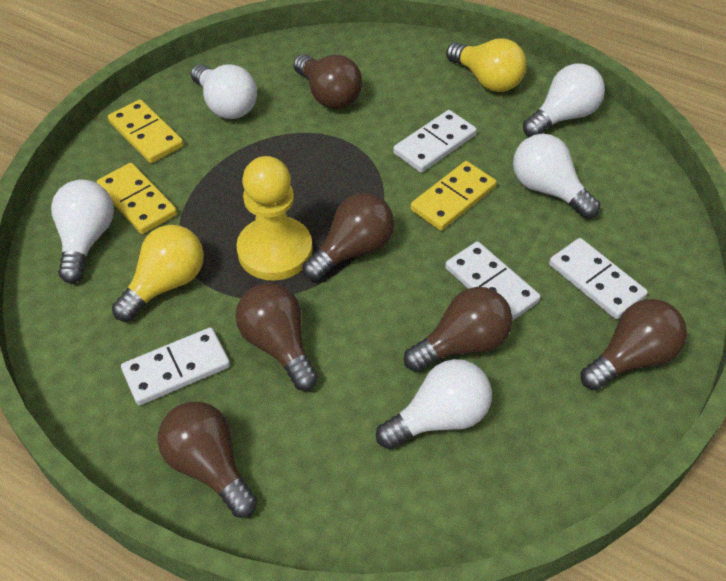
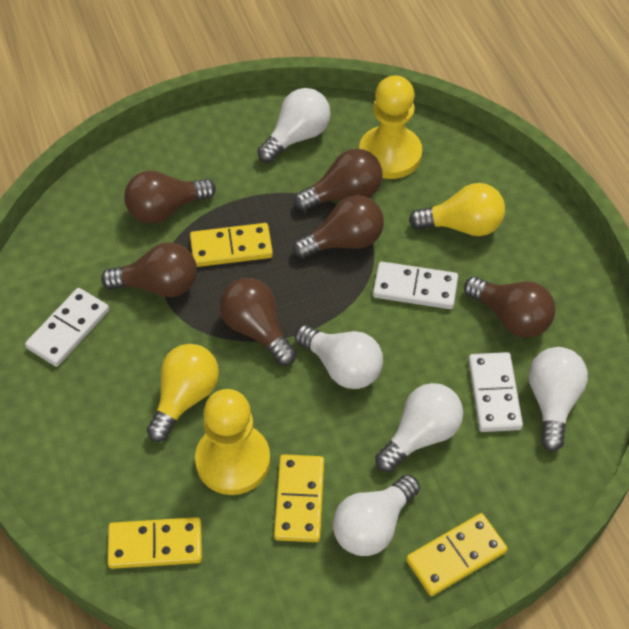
white domino: [121,327,230,405] [393,110,477,173] [445,241,541,321] [549,238,648,319] = 4 -> [25,288,109,367] [373,262,458,309] [468,352,523,432] = 3
yellow domino: [97,163,177,234] [108,99,184,163] [410,161,497,231] = 3 -> [107,517,202,569] [190,223,273,267] [274,454,324,542] [406,513,507,596] = 4
yellow pawn: [236,156,313,281] = 1 -> [195,389,270,495] [359,75,422,179] = 2

